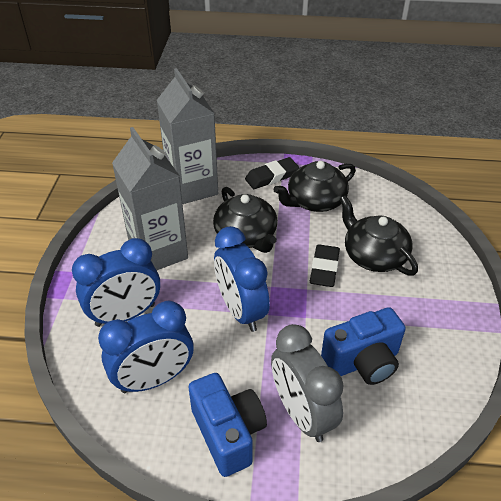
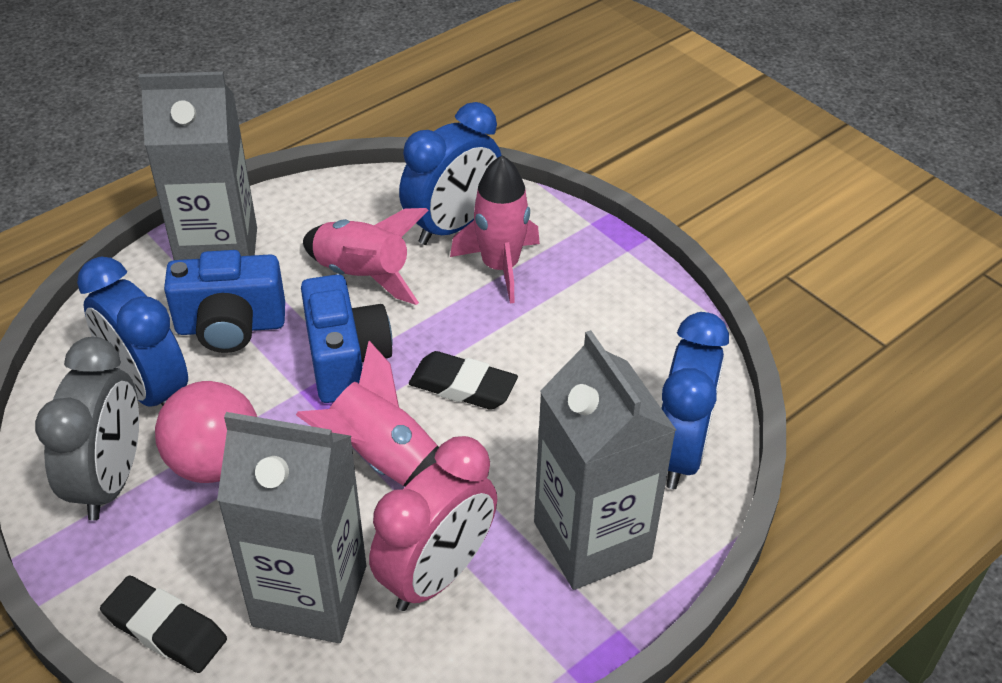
black teapot: [213,187,277,253] [274,161,356,212] [340,195,418,275] = 3 -> none = 0
grey carton: [112,127,188,270] [157,68,218,204] = 2 -> [139,72,257,260] [217,412,366,643] [534,330,676,590] = 3
pink ball: none = 0 -> [155,381,257,483] = 1
pink clock: none = 0 -> [369,436,497,611] = 1
pink rocket: none = 0 -> [296,341,439,487] [303,208,429,305] [450,155,540,304] = 3

